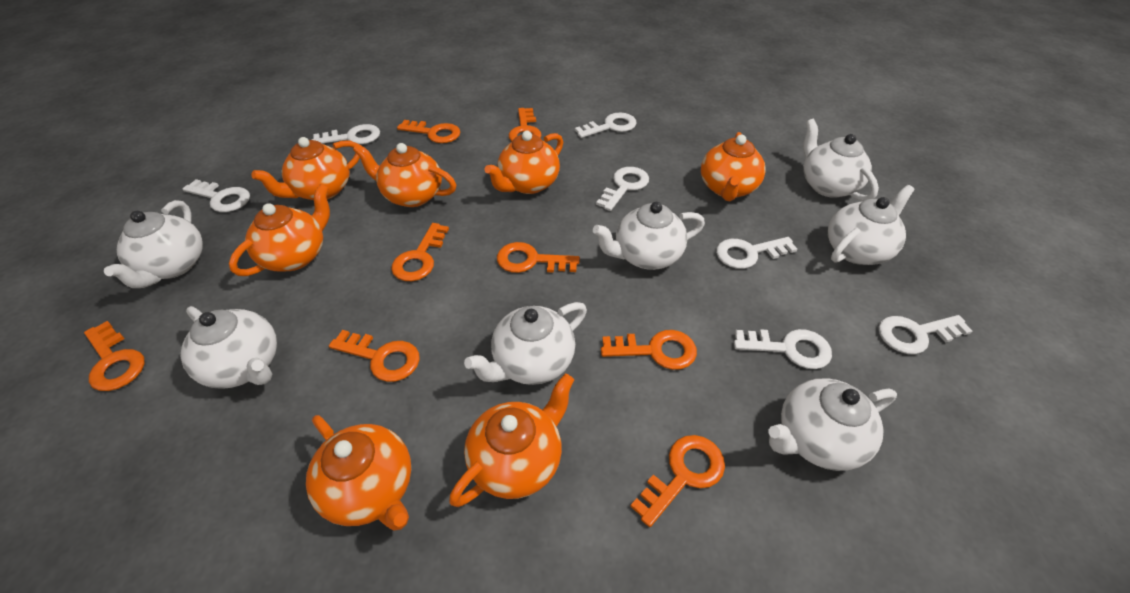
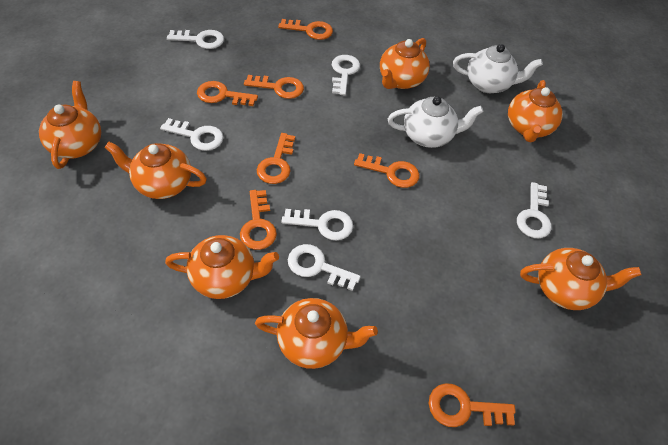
orange key: [84,321,145,391] [329,330,420,382] [391,223,449,281] [397,120,460,143] [497,242,580,273] [509,108,542,141] [601,330,697,370] [630,435,725,527] = 8 -> [197,81,258,106] [240,190,277,250] [244,75,304,99] [257,133,295,184] [278,19,333,40] [354,153,419,188] [429,383,516,427] = 7
white key: [183,179,250,212] [312,124,380,144] [575,113,637,138] [596,167,649,211] [716,237,797,269] [734,329,832,369] [878,315,972,354] = 7 -> [160,118,224,151] [167,30,224,49] [281,209,353,240] [288,244,361,291] [332,55,360,96] [517,182,552,238] = 6
white teapot: [104,200,203,288] [180,306,277,389] [464,302,587,385] [593,202,705,270] [769,378,897,471] [803,119,879,201] [828,185,915,265] = 7 -> [388,96,483,148] [453,44,543,93] = 2

